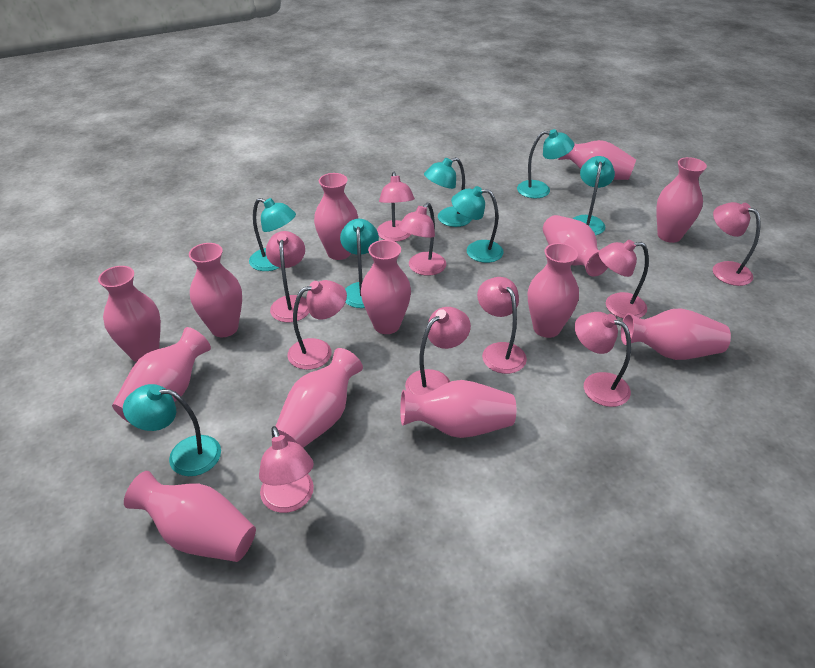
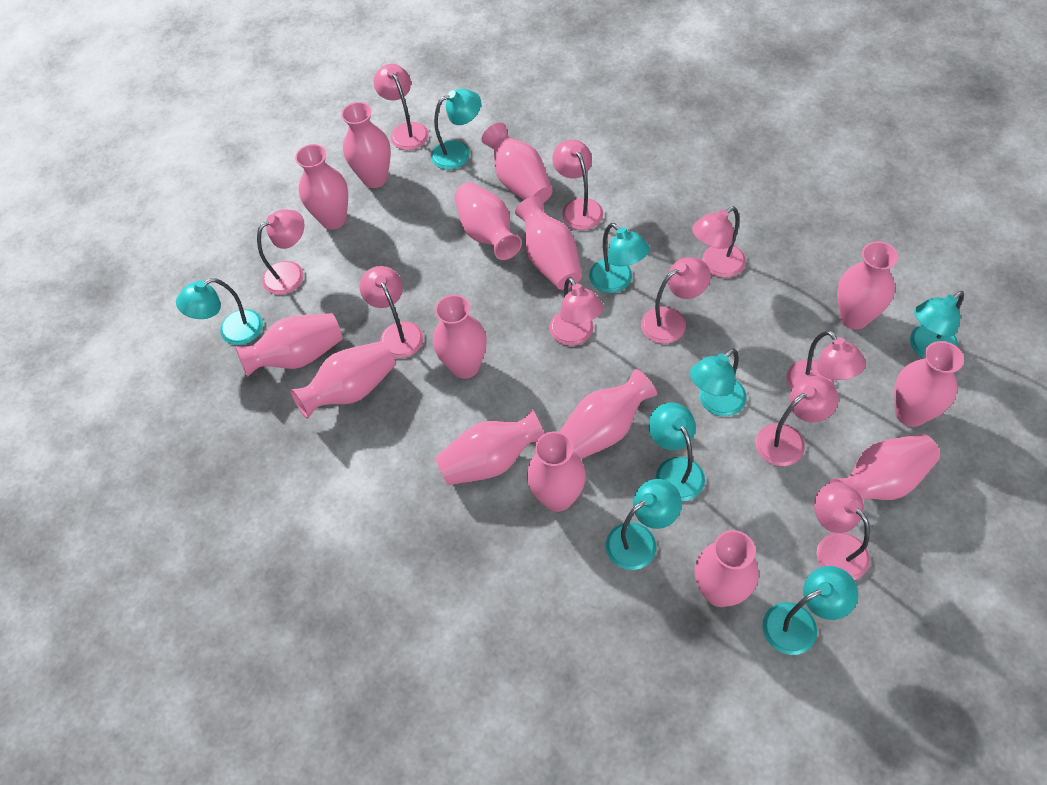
pink vase: [98,266,161,362] [112,327,211,422] [124,471,256,562] [189,243,242,337] [275,348,363,448] [314,173,359,260] [361,240,411,334] [400,380,516,438] [528,243,579,338] [543,215,608,277] [558,140,636,180] [621,308,731,360] [656,157,707,243] = 13 -> [235,313,343,377] [290,341,395,419] [295,144,348,230] [341,102,391,188] [433,295,487,379] [435,409,545,485] [454,182,522,260] [482,122,552,203] [515,196,582,290] [527,431,586,512] [559,369,657,459] [694,530,758,607] [829,434,940,500] [837,241,898,329] [894,341,964,427] = 15
turquoise lamp: [123,384,221,476] [249,198,296,271] [340,219,379,308] [424,157,472,227] [451,186,504,263] [517,129,574,198] [572,156,615,235] = 7 -> [176,278,263,345] [431,89,481,170] [589,223,650,293] [606,479,682,570] [649,402,705,501] [690,348,747,417] [763,566,858,655] [910,291,964,359] = 8

